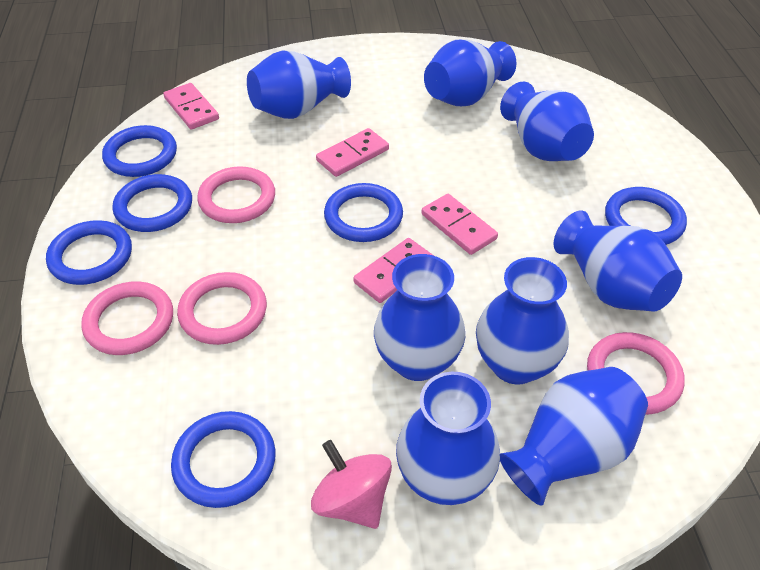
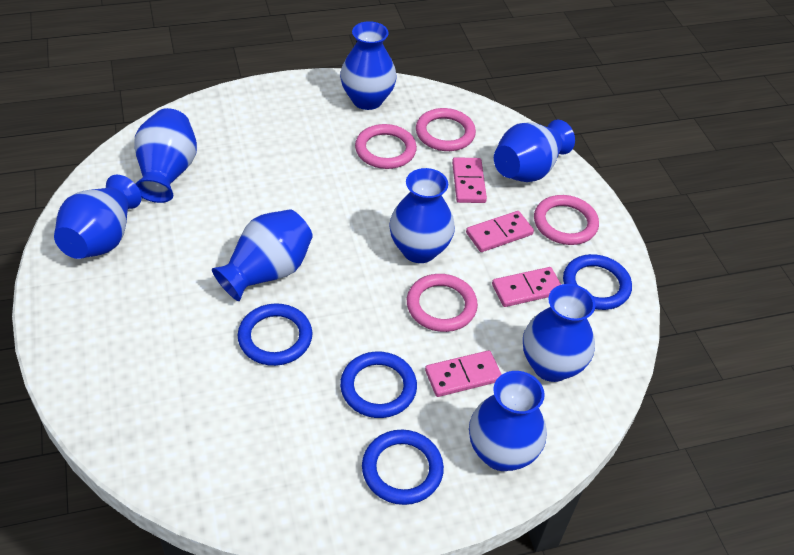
blue ring: [46,220,132,285] [102,125,177,177] [113,174,192,232] [171,411,276,508] [324,183,403,242] [605,187,687,245] = 6 -> [238,303,312,366] [340,351,417,418] [362,430,444,505] [563,254,632,310] = 4
pink spinning top: [311,440,392,529] = 1 -> none = 0

